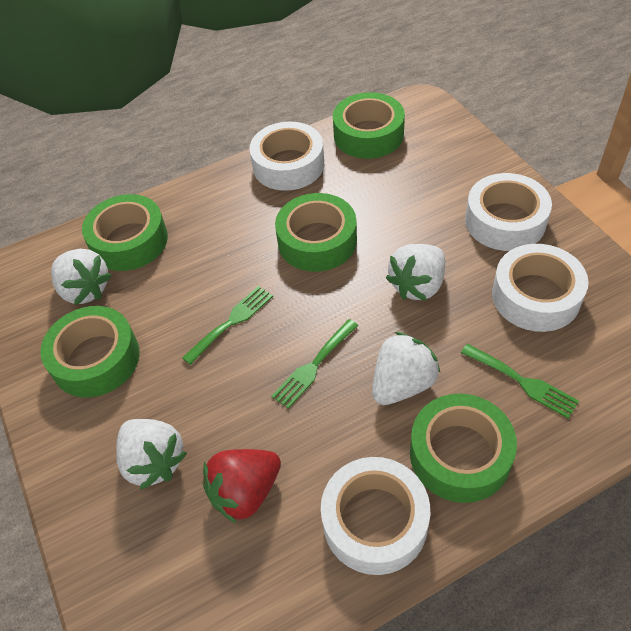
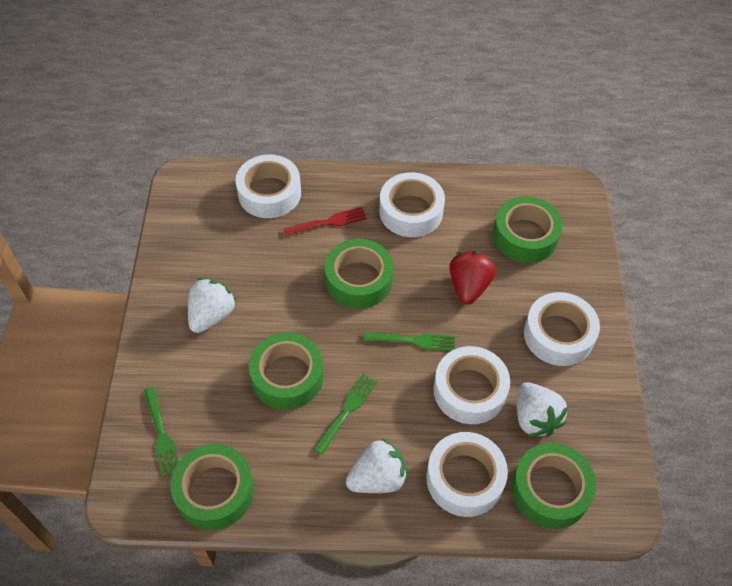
red fork: none = 0 -> [283,207,367,236] = 1
white strawberry: [51,249,112,305] [116,419,187,490] [372,332,440,405] [386,244,445,301] = 4 -> [188,278,236,333] [346,438,408,493] [517,382,568,437] = 3
white tape: [249,121,324,191] [321,457,430,575] [465,173,552,251] [492,244,588,332] = 4 -> [235,155,301,218] [379,172,445,237] [426,432,508,517] [433,346,510,424] [524,292,600,366] = 5

